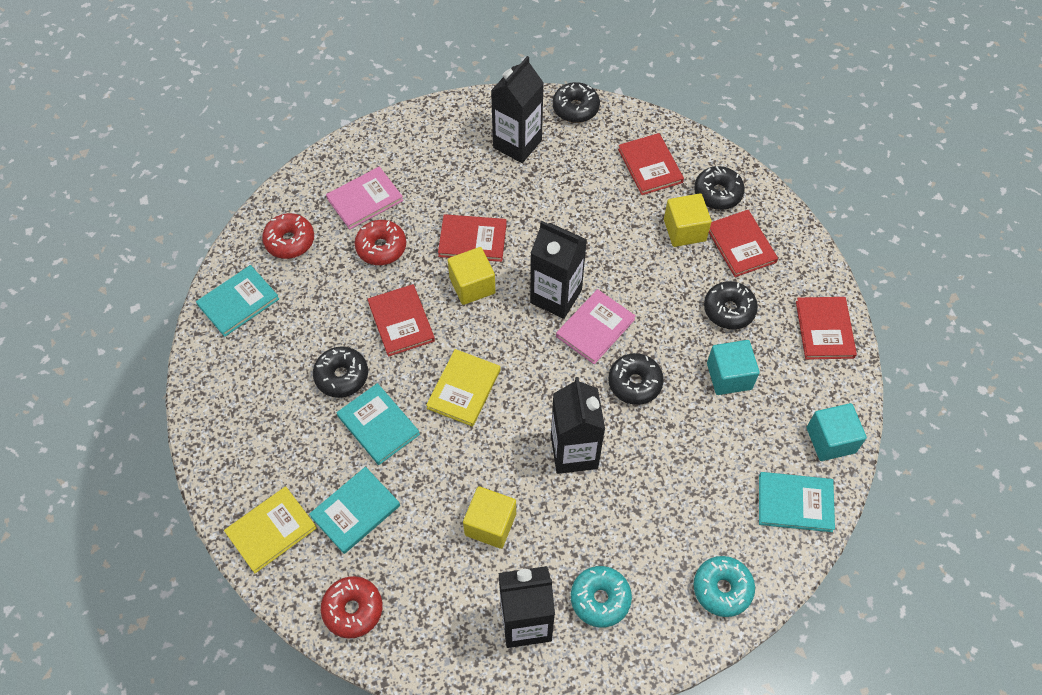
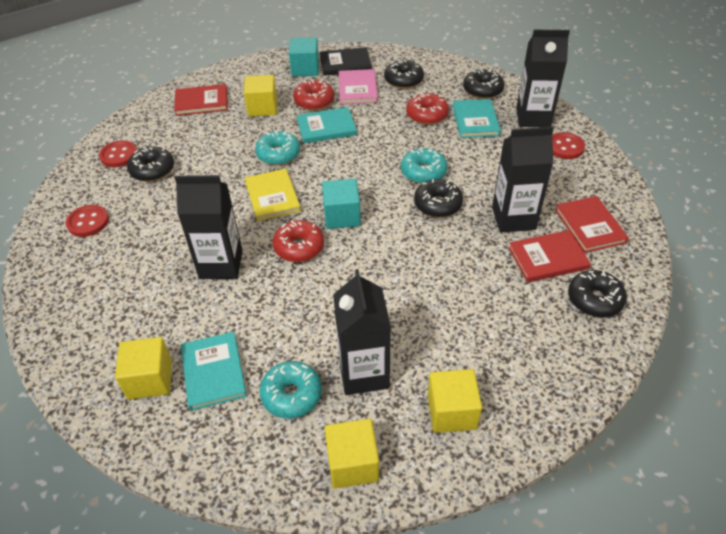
black book: none = 0 -> [320,47,372,76] = 1
pink book: [326,167,403,230] [556,289,636,364] = 2 -> [339,69,378,104] = 1
red book: [368,284,435,357] [438,214,507,262] [618,133,684,195] [709,210,778,277] [796,297,857,360] = 5 -> [174,84,228,116] [508,230,591,282] [555,196,629,253] = 3
red button: none = 0 -> [66,205,109,237] [99,140,137,167] [552,132,585,159] = 3
turquoise book: [196,265,279,337] [309,467,400,554] [337,383,420,465] [759,472,835,532] = 4 -> [181,332,247,411] [297,107,357,144] [452,99,501,138] = 3
turquoise donut: [571,566,632,628] [694,556,755,617] = 2 -> [255,131,300,165] [259,361,322,419] [401,148,447,184] = 3
yellow book: [224,486,317,573] [426,349,501,427] = 2 -> [245,169,301,221] = 1
yellow cube: [448,247,496,305] [463,486,516,549] [664,193,712,247] = 3 -> [115,337,172,400] [244,75,277,117] [325,419,379,489] [427,369,482,433] = 4

